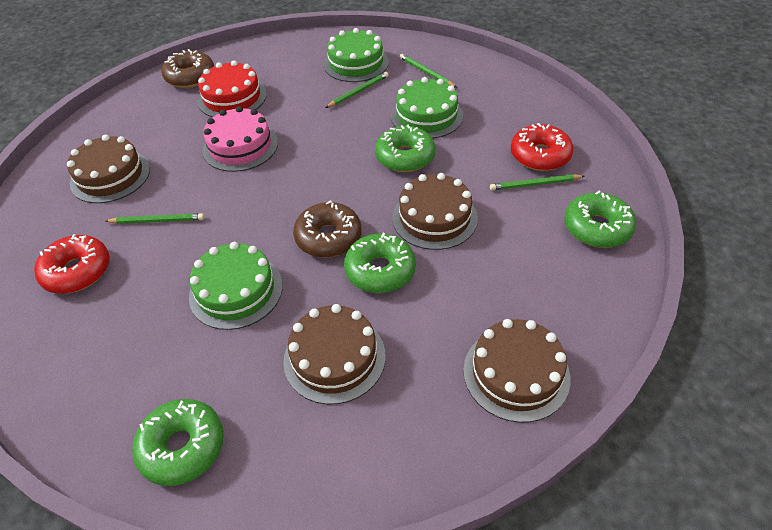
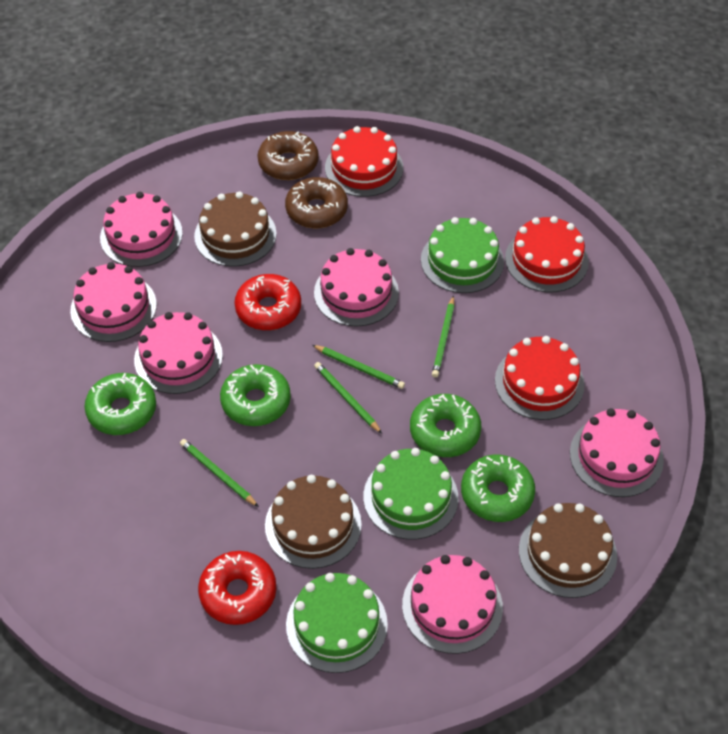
brown cake: [67,134,150,203] [283,304,386,404] [392,173,478,250] [463,319,570,423] = 4 -> [194,192,277,267] [265,475,362,569] [519,503,617,598] = 3
pink cake: [203,106,278,172] = 1 -> [70,262,157,342] [100,192,183,267] [134,312,223,394] [314,248,399,327] [402,555,503,654] [570,408,664,497] = 6
red cake: [197,60,267,117] = 1 -> [325,126,403,197] [495,336,585,420] [505,216,589,293] = 3

